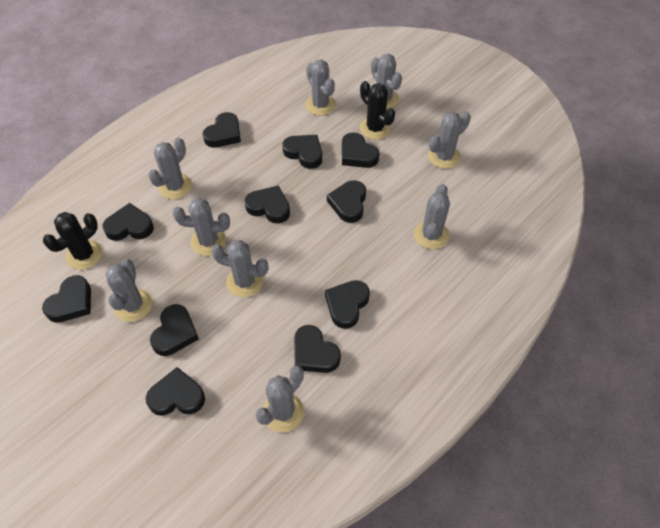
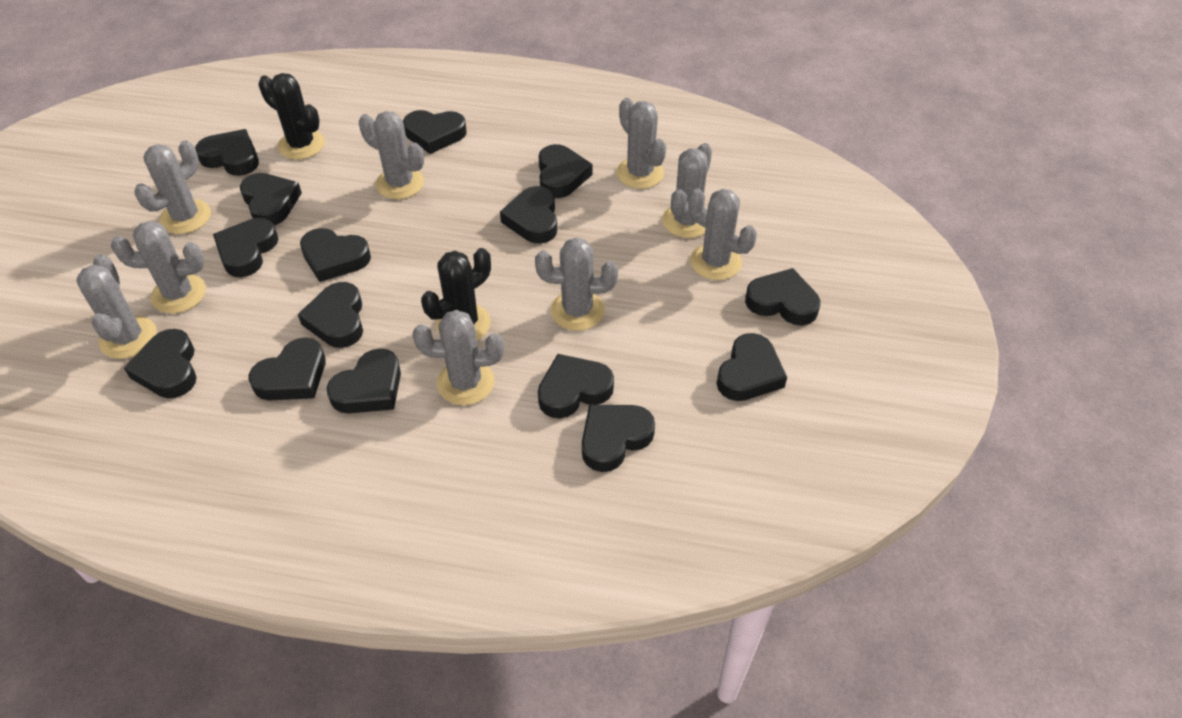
black heart: [42,275,91,323] [103,203,154,241] [146,367,205,416] [150,304,199,356] [203,112,241,148] [245,186,290,224] [282,135,322,169] [294,325,341,373] [325,280,370,329] [327,180,366,223] [342,133,379,168] = 11 -> [124,329,197,398] [195,129,259,176] [213,218,279,277] [240,173,302,225] [249,338,326,401] [298,282,363,348] [300,228,371,282] [327,349,401,413] [403,110,467,154] [500,186,557,244] [538,354,614,418] [539,144,593,198] [582,405,655,472] [717,333,787,401] [745,268,820,325] = 15

